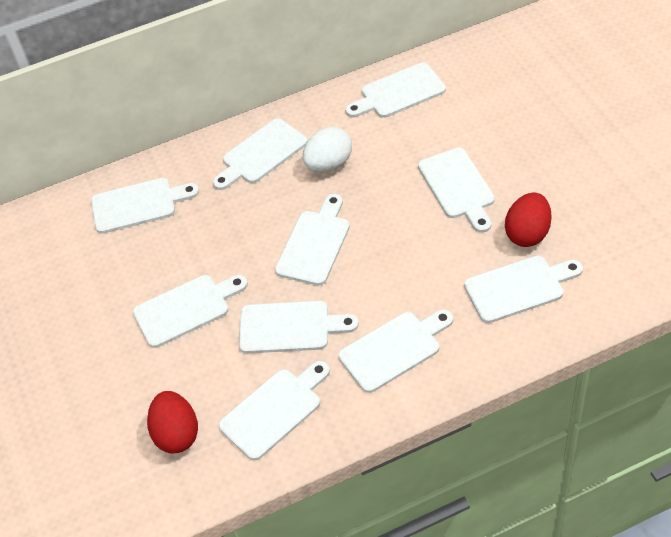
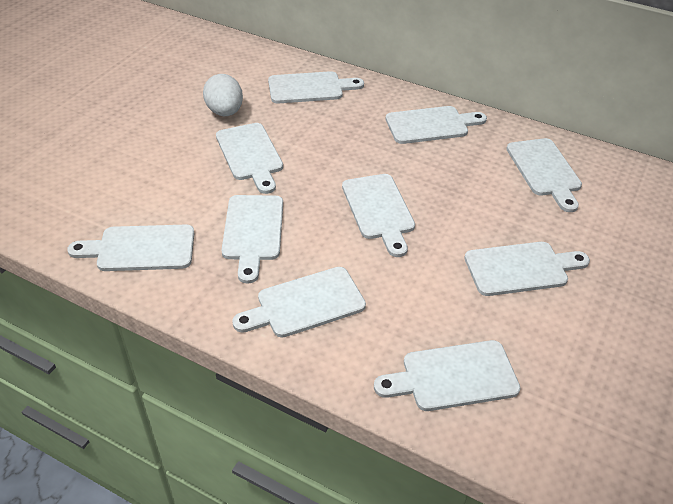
red egg: [147,391,198,453] [505,192,552,247] = 2 -> none = 0

